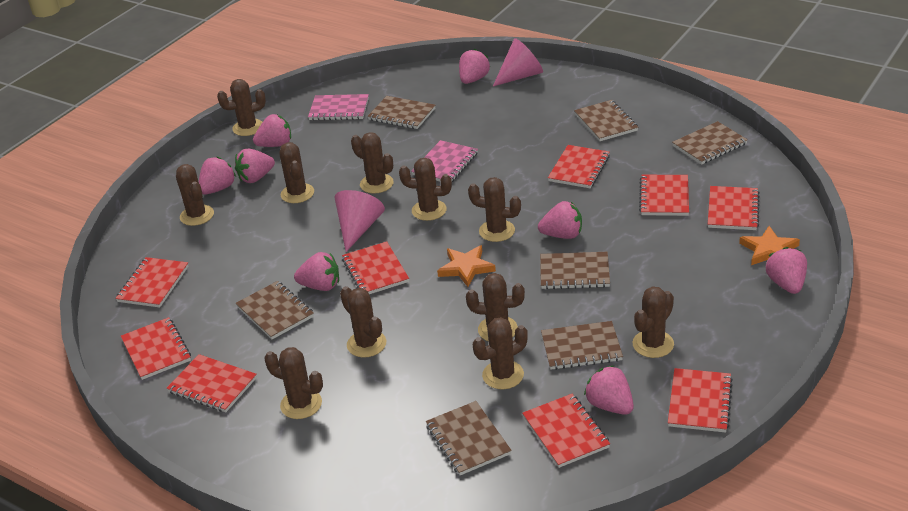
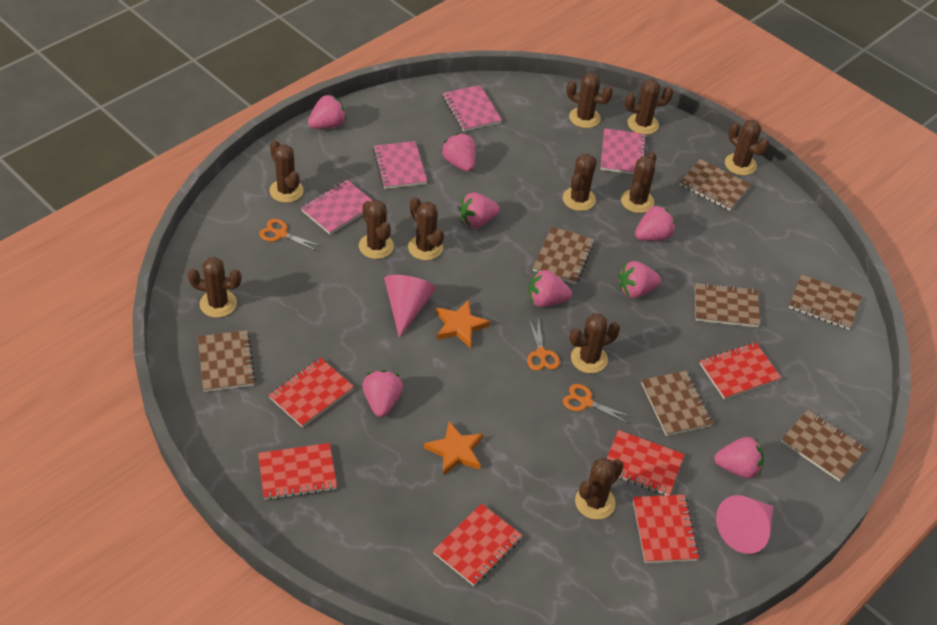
orange scissors: none = 0 -> [259,219,321,251] [527,318,560,371] [563,384,632,424] = 3
pink notebook: [308,94,369,120] [411,140,478,182] = 2 -> [301,180,373,235] [373,141,427,189] [443,85,502,132] [600,128,647,174] = 4
red notebook: [115,257,189,308] [121,317,191,380] [166,354,257,412] [342,241,409,294] [522,394,610,468] [548,145,610,188] [639,175,689,216] [668,368,733,433] [708,186,760,230] = 9 -> [258,443,337,500] [269,358,354,428] [433,503,523,586] [606,430,685,495] [633,495,699,563] [700,342,781,399] = 6

